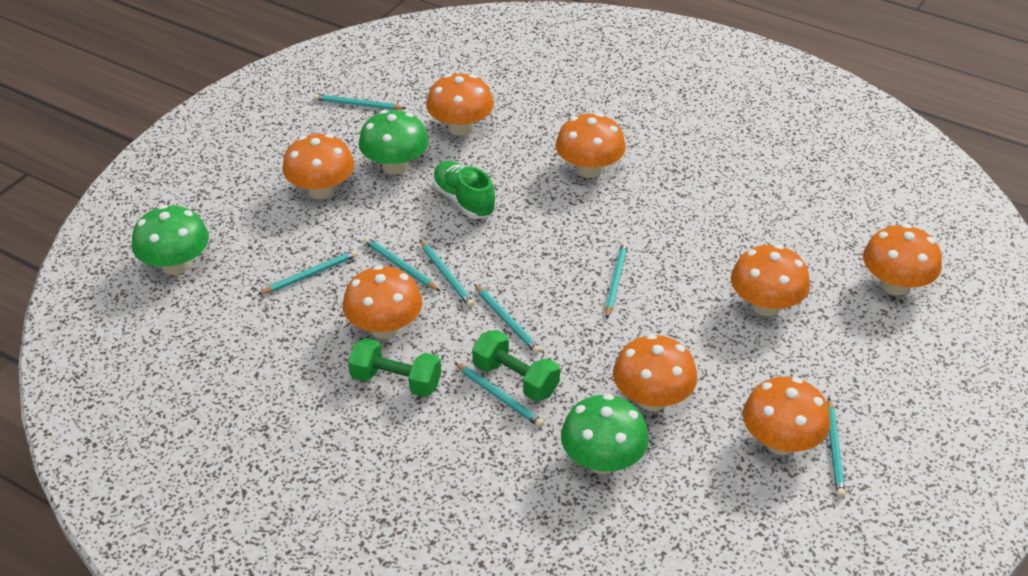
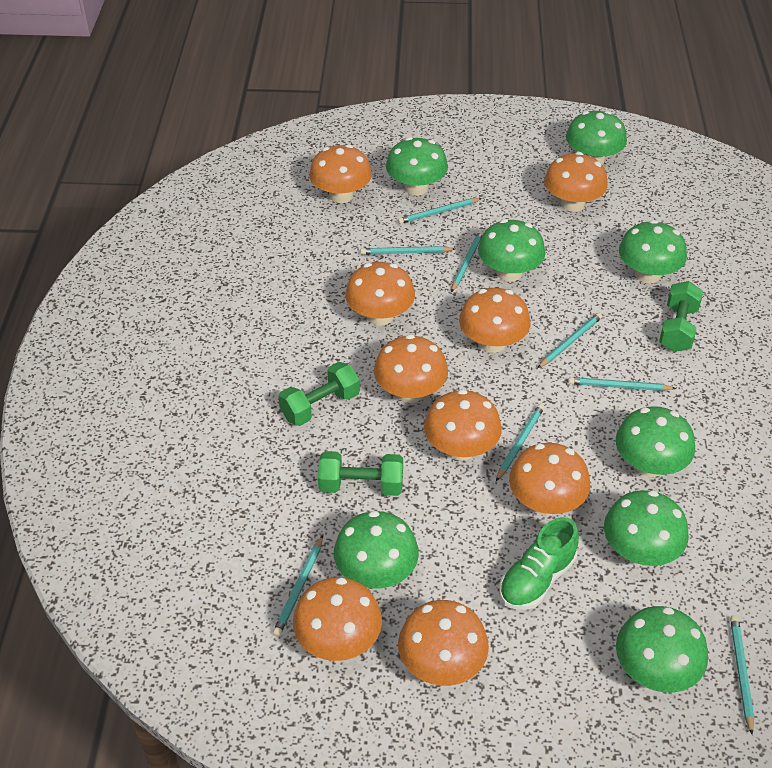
green dumbbell: [348,338,441,397] [472,330,560,401] = 2 -> [278,362,360,426] [318,451,403,496] [659,281,703,352] = 3
green mushroom: [132,205,209,275] [359,110,429,175] [561,394,649,474] = 3 -> [334,511,419,589] [386,137,448,195] [478,219,545,281] [566,111,627,165] [604,490,689,566] [616,406,695,477] [616,606,708,693] [619,220,687,283] = 8
orange mushroom: [282,134,354,199] [343,265,423,339] [426,74,494,136] [556,113,626,178] [613,334,697,411] [731,244,810,316] [743,377,830,455] [863,224,942,295] = 8 -> [293,577,382,661] [309,144,372,203] [345,262,415,326] [374,334,448,403] [398,600,489,686] [424,389,502,460] [459,288,531,353] [509,443,590,515] [544,152,608,212] = 9

